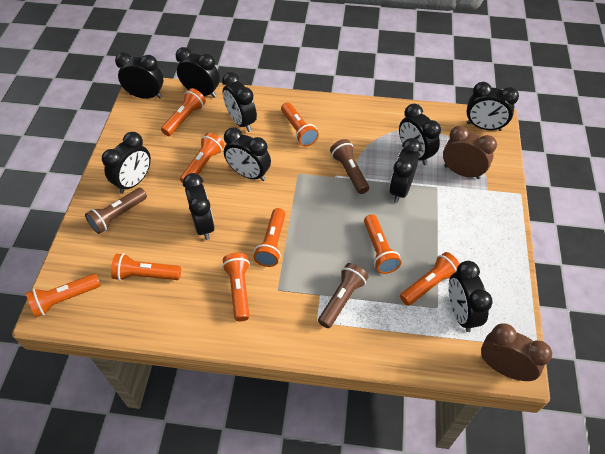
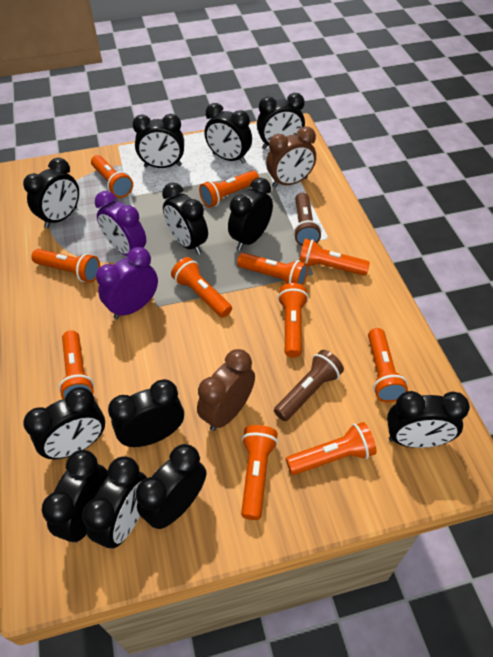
black clock: [102,132,151,194] [115,52,163,99] [176,47,220,98] [183,173,215,240] [222,72,257,132] [224,127,271,181] [389,138,421,203] [399,104,441,165] [449,261,492,332] [466,82,519,131] = 10 -> [23,158,79,228] [23,387,105,460] [42,450,108,543] [82,456,147,549] [108,379,184,447] [132,114,184,168] [136,444,206,529] [162,183,208,255] [205,103,252,164] [228,178,273,250] [257,93,305,149] [387,391,470,448] = 12
brown flashlight: [85,188,147,234] [318,263,368,328] [330,139,369,194] = 3 -> [274,350,344,421] [293,193,321,246] = 2
orange flashlight: [26,274,101,317] [111,253,181,281] [161,88,206,136] [180,133,224,183] [222,253,250,321] [254,208,285,267] [281,102,319,147] [364,214,401,274] [400,252,460,306] = 9 -> [31,249,100,283] [59,330,94,399] [91,155,133,198] [171,257,232,318] [199,170,259,207] [237,253,308,285] [241,425,278,520] [278,283,309,358] [286,422,377,475] [299,239,370,276] [368,328,408,402] = 11
purple clock: none = 0 -> [95,191,146,256] [96,247,158,319] = 2

